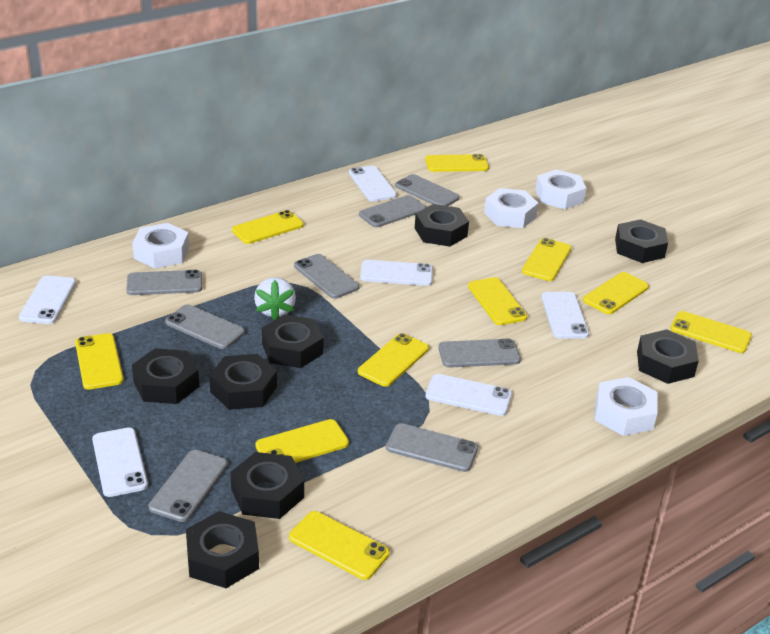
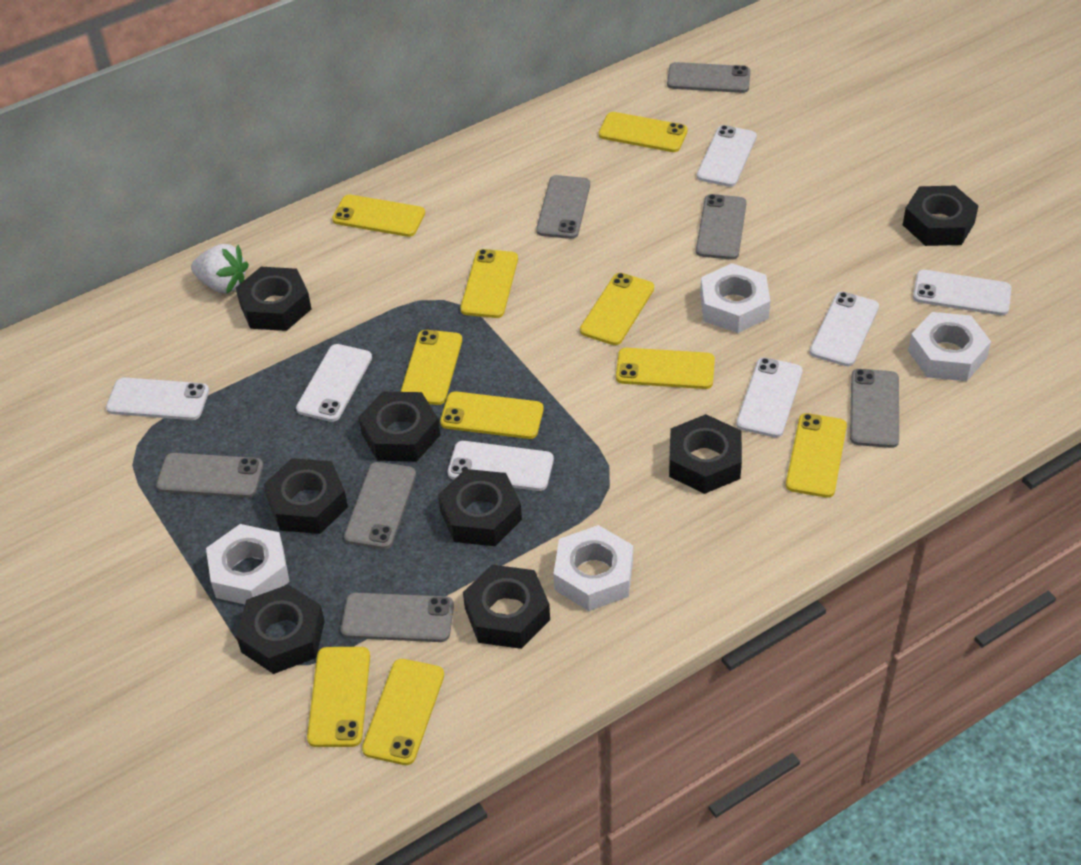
grey phone: [126,270,202,295] [149,450,228,522] [165,304,245,349] [294,254,359,299] [359,195,426,227] [386,423,478,472] [395,174,460,206] [438,338,521,368] = 8 -> [156,453,263,498] [341,593,454,642] [344,462,416,549] [536,175,590,239] [667,62,751,93] [696,194,747,260] [850,369,899,448] = 7
white phone: [19,276,76,324] [92,428,148,497] [349,166,397,202] [360,260,433,286] [425,374,512,416] [541,292,589,339] = 6 -> [106,377,209,420] [296,344,372,422] [448,441,554,491] [697,125,757,187] [736,357,803,438] [810,292,879,366] [913,270,1011,315] = 7

